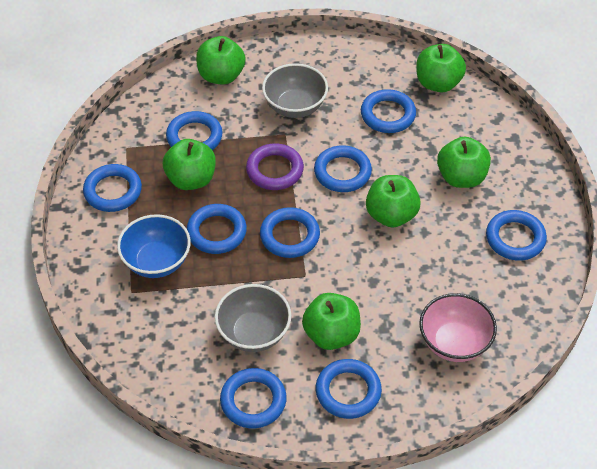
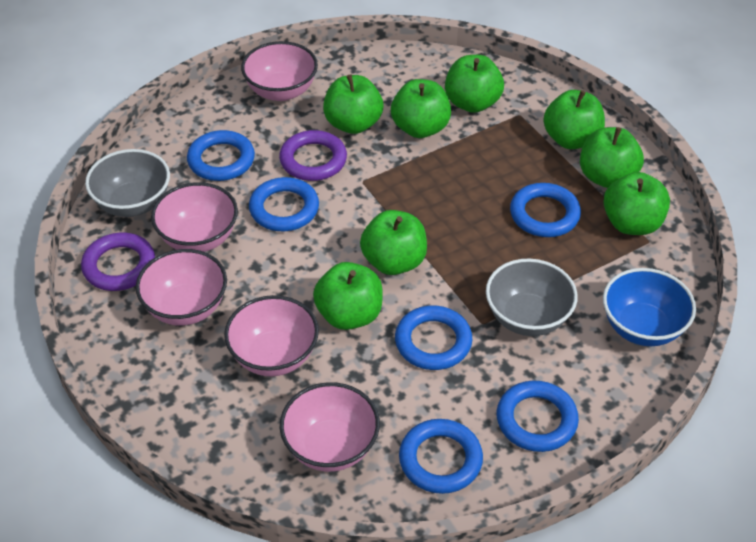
blue ring: [83,164,142,212] [166,111,223,150] [187,204,247,254] [220,368,287,428] [260,207,320,258] [314,145,372,192] [316,359,382,419] [361,89,416,133] [486,210,547,261] = 9 -> [187,130,255,181] [249,177,319,231] [395,306,472,370] [399,419,483,494] [497,381,579,452] [510,183,581,237] = 6
green apple: [163,139,216,190] [196,36,246,85] [302,293,361,350] [366,175,421,228] [416,44,466,92] [437,136,491,188] = 6 -> [313,262,383,330] [323,74,383,134] [360,210,427,275] [391,79,451,138] [445,55,504,113] [543,90,605,149] [580,127,644,188] [603,172,670,235] = 8
pink bowl: [419,293,497,362] = 1 -> [136,249,227,326] [151,182,238,252] [224,295,319,376] [241,41,318,101] [280,382,380,472] = 5
purple ring: [246,144,304,190] = 1 -> [81,233,155,291] [279,130,347,181] = 2

